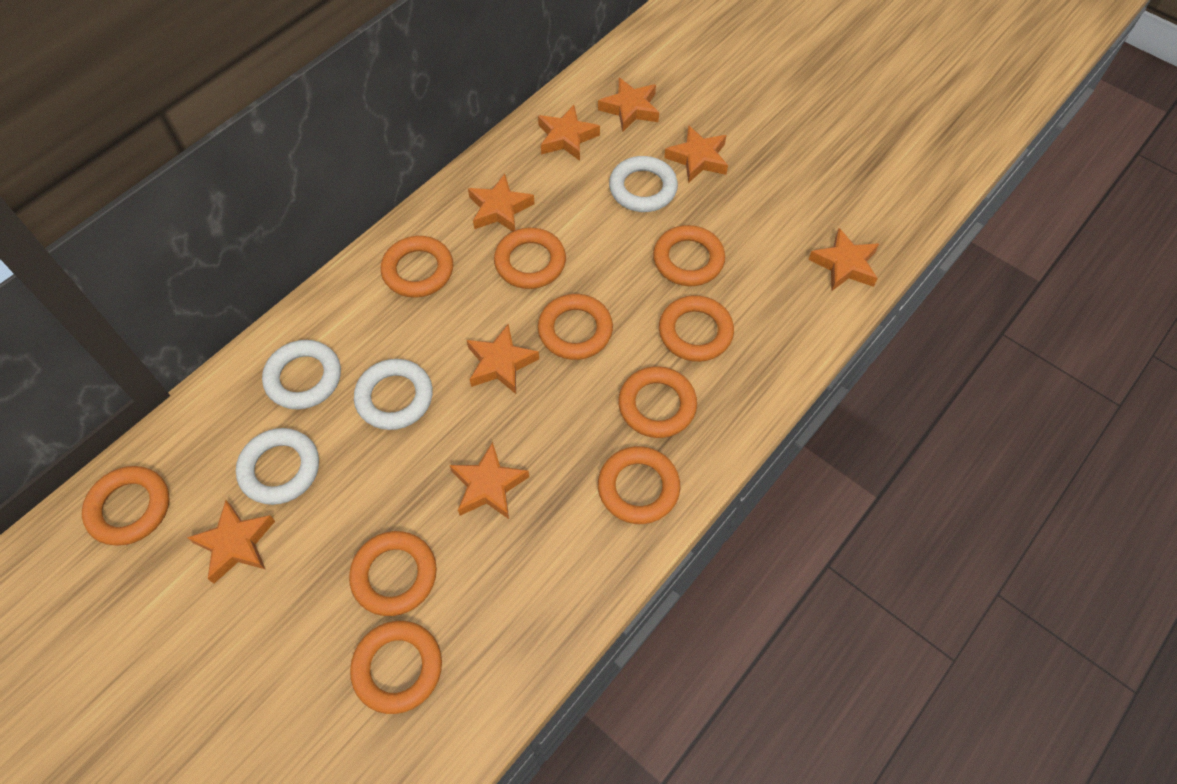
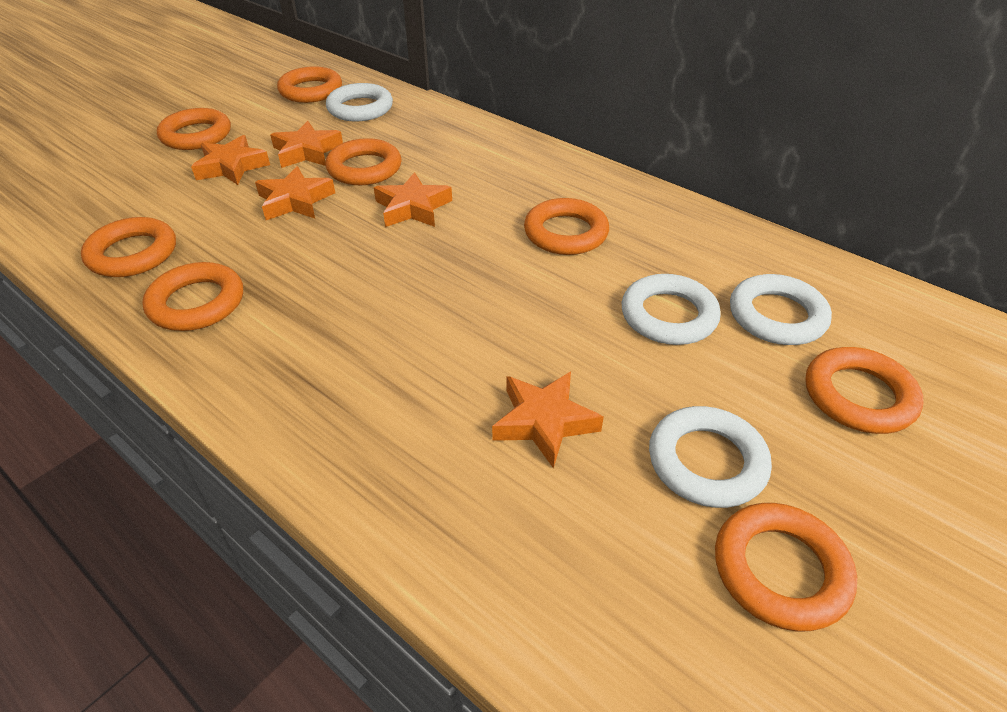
orange ring: [82,466,170,546] [349,531,437,616] [350,621,442,714] [381,236,453,298] [494,228,566,289] [538,294,613,360] [598,446,680,524] [618,366,697,438] [653,225,725,286] [659,295,734,362] = 10 -> [81,217,176,277] [143,262,243,331] [157,108,231,150] [277,66,342,103] [325,138,401,185] [524,198,609,255] [715,503,857,631] [805,347,923,434] = 8
orange star: [187,500,275,584] [450,442,529,519] [467,324,539,394] [468,174,535,232] [538,105,600,161] [598,78,659,132] [664,125,728,183] [808,228,879,291] = 8 -> [191,135,270,185] [255,166,335,220] [270,121,343,168] [374,172,452,227] [492,372,604,469] = 5

